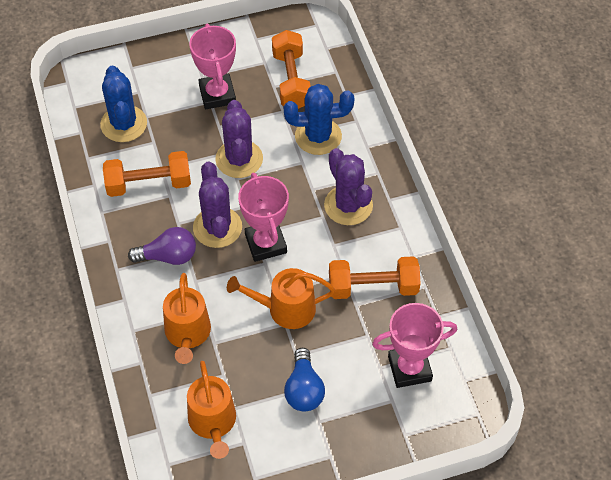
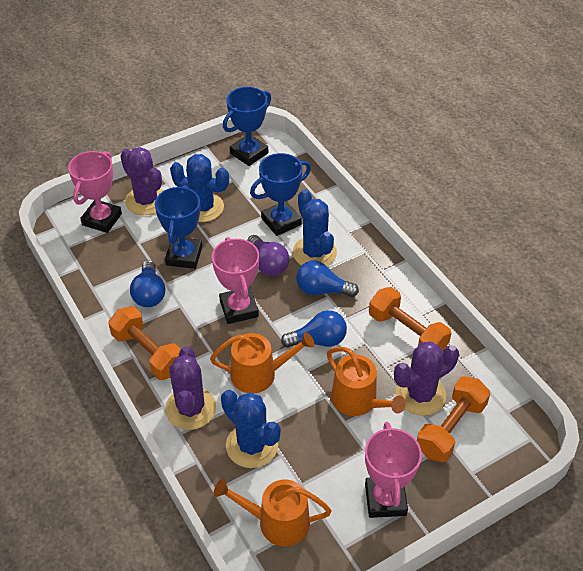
blue cactus: [100,65,147,142] [284,84,354,155] = 2 -> [170,154,229,222] [221,390,281,468] [293,189,337,266] = 3
blue light bulb: [284,348,325,411] = 1 -> [130,260,165,307] [281,310,347,348] [296,260,359,297] = 3
blue trophy: none = 0 -> [155,185,202,269] [223,87,271,166] [250,153,311,236] = 3

